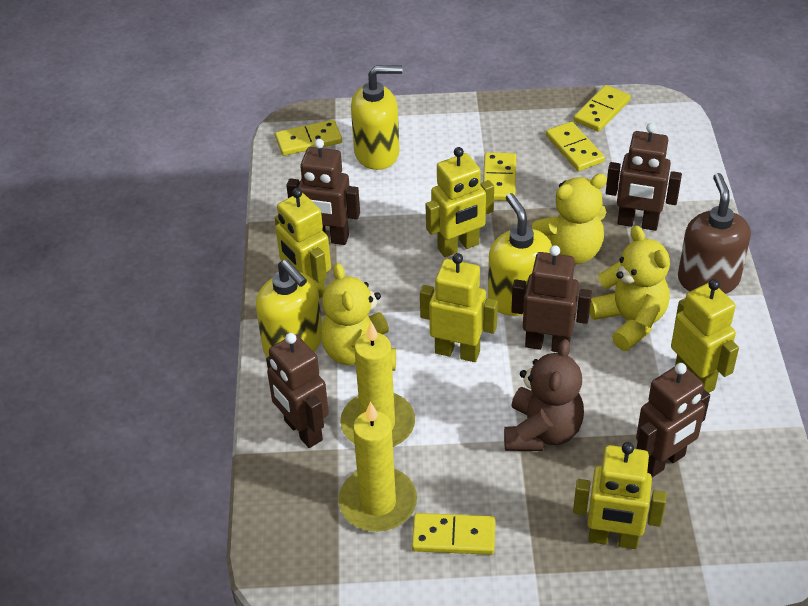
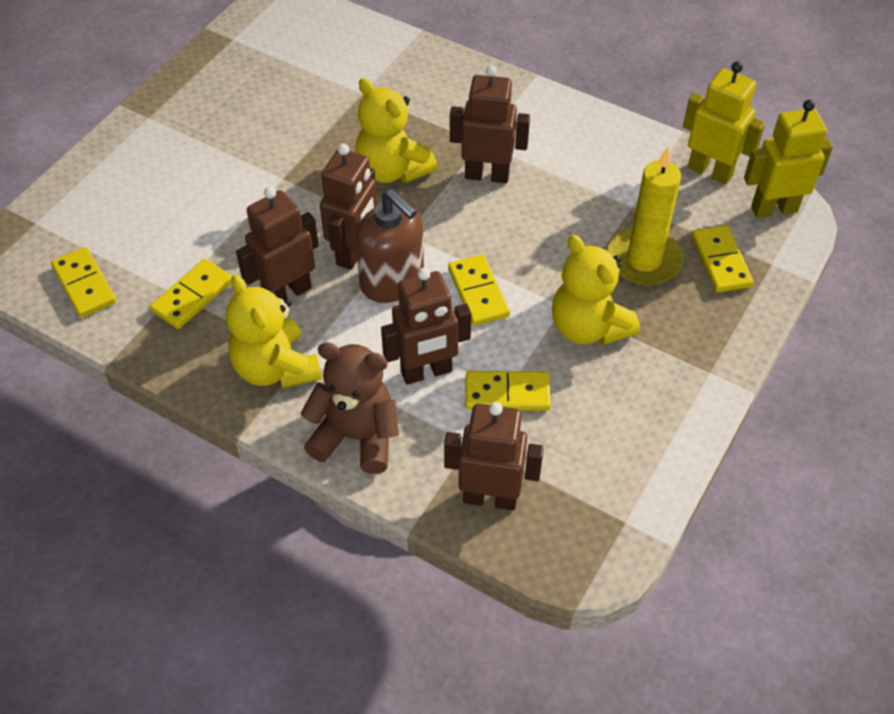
yellow candle: [338,402,417,532] [340,322,415,447] = 2 -> [607,146,684,286] = 1
yellow robot: [275,188,331,298] [420,253,498,362] [426,147,494,257] [573,442,667,549] [671,279,739,393] = 5 -> [683,61,765,185] [744,100,833,218] = 2
yellow soap dispenser: [256,260,322,357] [351,65,403,170] [488,193,552,316] = 3 -> none = 0

